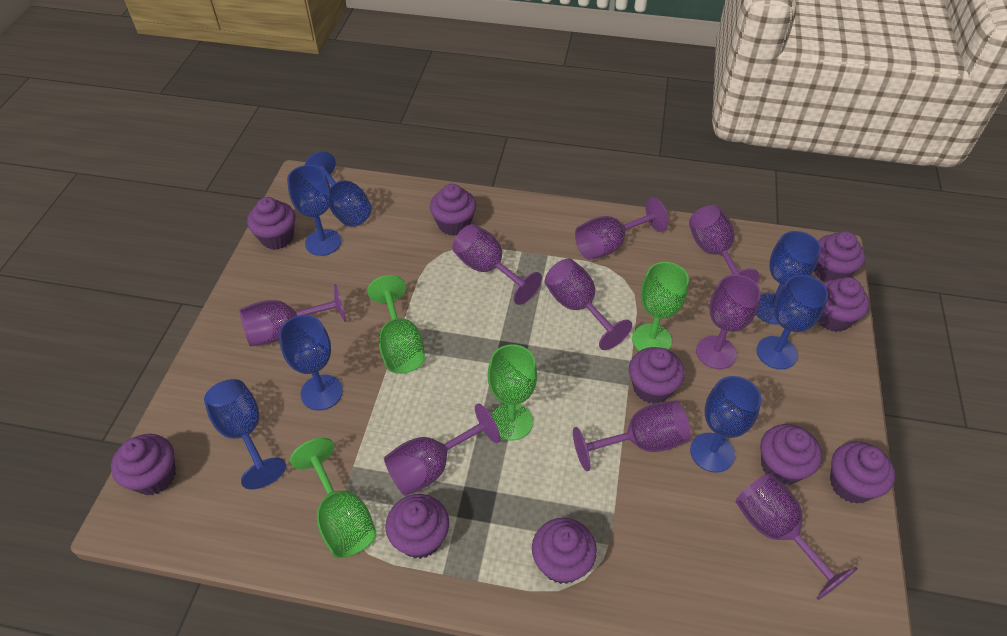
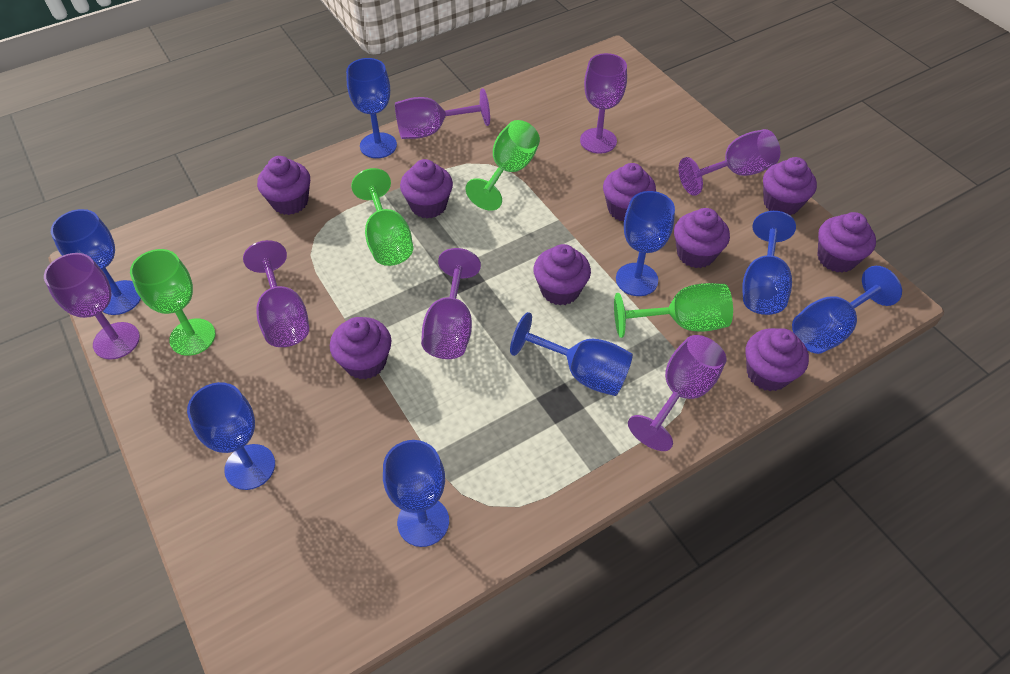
blue goblet: [204,379,286,489] [279,315,343,410] [287,165,341,256] [304,151,372,227] [690,376,761,473] [756,231,821,324] [756,275,828,370] = 7 -> [51,209,141,315] [187,382,275,490] [346,58,397,158] [383,440,449,547] [510,312,633,396] [616,191,675,296] [743,211,796,315] [792,266,902,354] = 8
purple cupcake: [111,434,176,495] [247,197,295,250] [386,494,449,559] [430,184,477,236] [532,518,597,584] [629,347,685,404] [760,424,822,485] [814,231,865,282] [818,277,870,332] [830,442,895,504] = 10 -> [257,156,310,215] [330,317,391,380] [400,159,453,218] [534,244,591,305] [603,163,656,222] [674,208,730,268] [746,328,809,391] [763,157,817,216] [817,212,876,273] = 9
purple goblet: [240,284,346,346] [384,404,500,496] [452,224,542,305] [545,259,632,350] [573,400,691,471] [575,198,668,260] [689,205,760,283] [696,274,761,369] [735,473,858,600] = 9 -> [44,253,140,360] [243,240,309,347] [395,88,490,139] [421,248,481,359] [580,53,627,154] [628,335,727,451] [679,129,780,196] = 7

